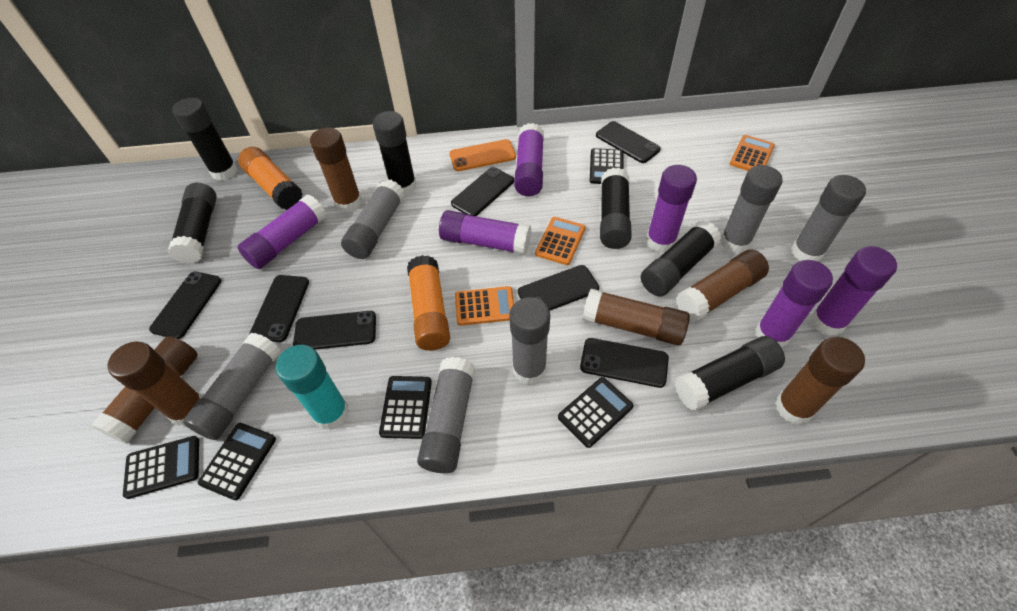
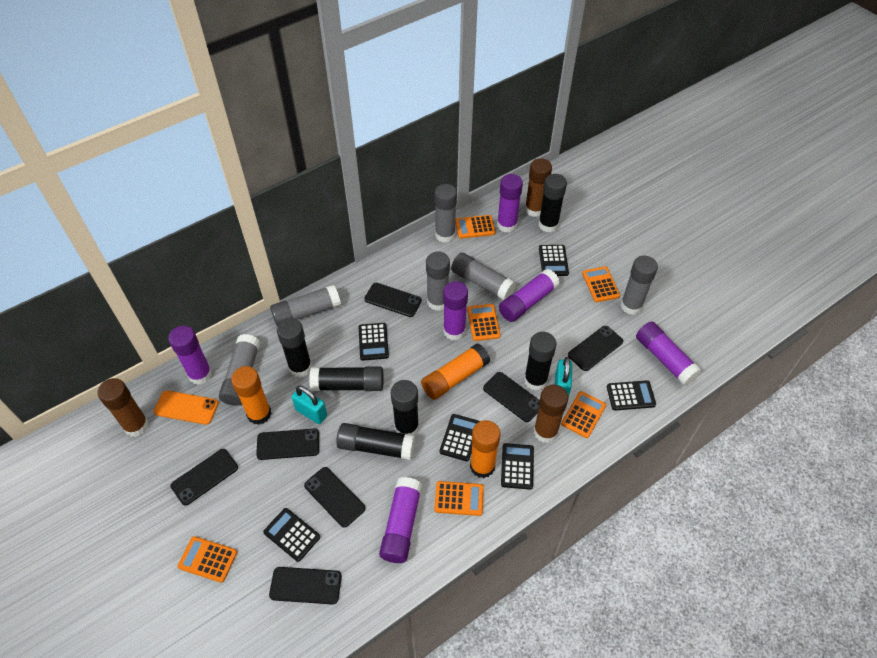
black calculator: [123,436,199,499] [198,423,276,500] [379,376,432,439] [558,377,634,448] [590,148,624,184] = 5 -> [263,508,320,562] [359,323,389,361] [440,414,480,461] [501,443,534,490] [539,245,569,276] [607,380,656,411] = 6
brown glue stick: [91,336,198,444] [108,341,203,426] [310,127,362,212] [583,289,690,345] [676,250,769,321] [775,337,865,425] = 6 -> [97,378,149,437] [525,158,552,217] [534,384,568,443] = 3
orange calculator: [455,286,514,326] [535,217,586,265] [730,135,775,171] = 3 -> [178,536,237,583] [434,481,484,516] [455,215,496,239] [467,304,501,341] [561,391,606,438] [582,266,620,302] = 6
orange glue stick: [238,147,303,210] [407,255,450,351] = 2 -> [231,366,272,425] [421,343,490,400] [470,420,500,478] = 3
turquoise glue stick: [276,345,349,430] = 1 -> none = 0
turquoise padlock: none = 0 -> [291,386,327,424] [555,357,572,398] = 2

